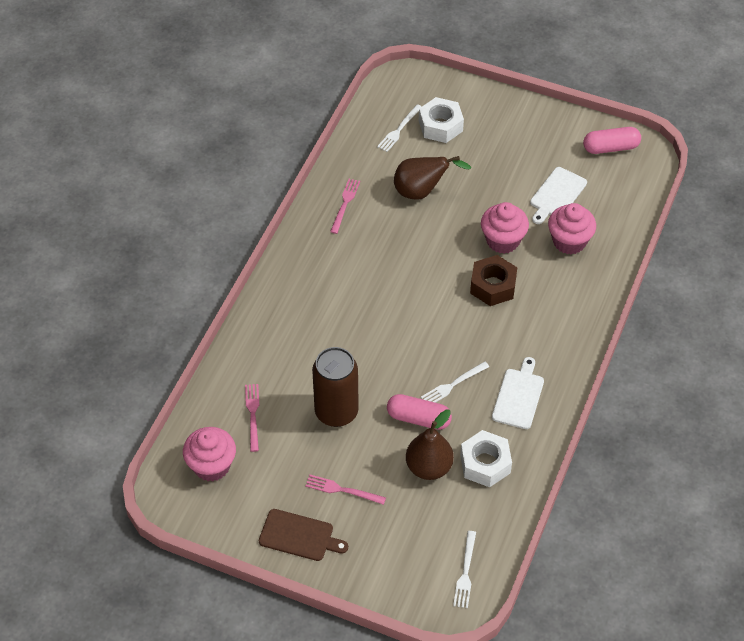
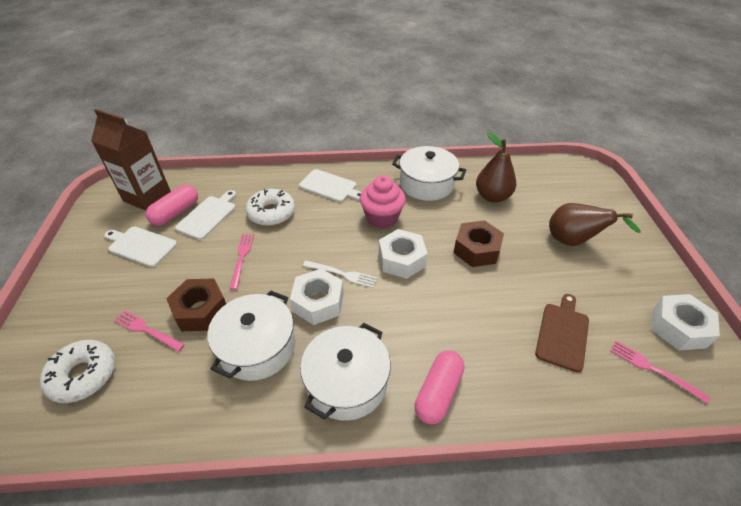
brown can: [312,347,359,427] = 1 -> none = 0
brown carton: none = 0 -> [91,109,171,211] = 1
brown nut: [470,255,517,306] = 1 -> [166,278,226,331] [453,220,504,267] = 2
pink cupcake: [183,427,236,482] [481,202,529,254] [548,203,596,255] = 3 -> [360,176,406,229] = 1
white cutting board: [492,357,544,429] [530,167,587,224] = 2 -> [104,227,177,267] [175,190,236,240] [299,169,361,202] = 3
white donut: none = 0 -> [40,340,115,403] [246,189,295,226] = 2
white fork: [377,104,422,152] [421,361,489,403] [453,531,476,608] = 3 -> [303,260,377,288] = 1
white nut: [419,97,464,143] [460,430,512,487] = 2 -> [290,269,344,325] [379,229,428,279] [652,294,720,350] = 3
white pot: none = 0 -> [207,291,295,381] [300,323,391,421] [392,146,466,201] = 3

